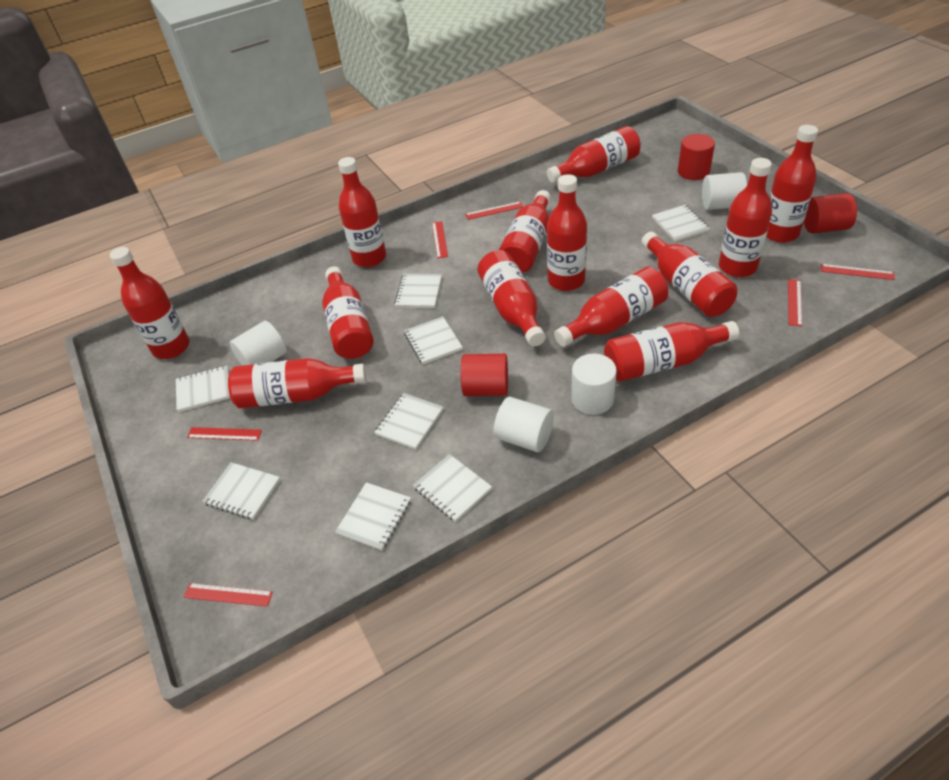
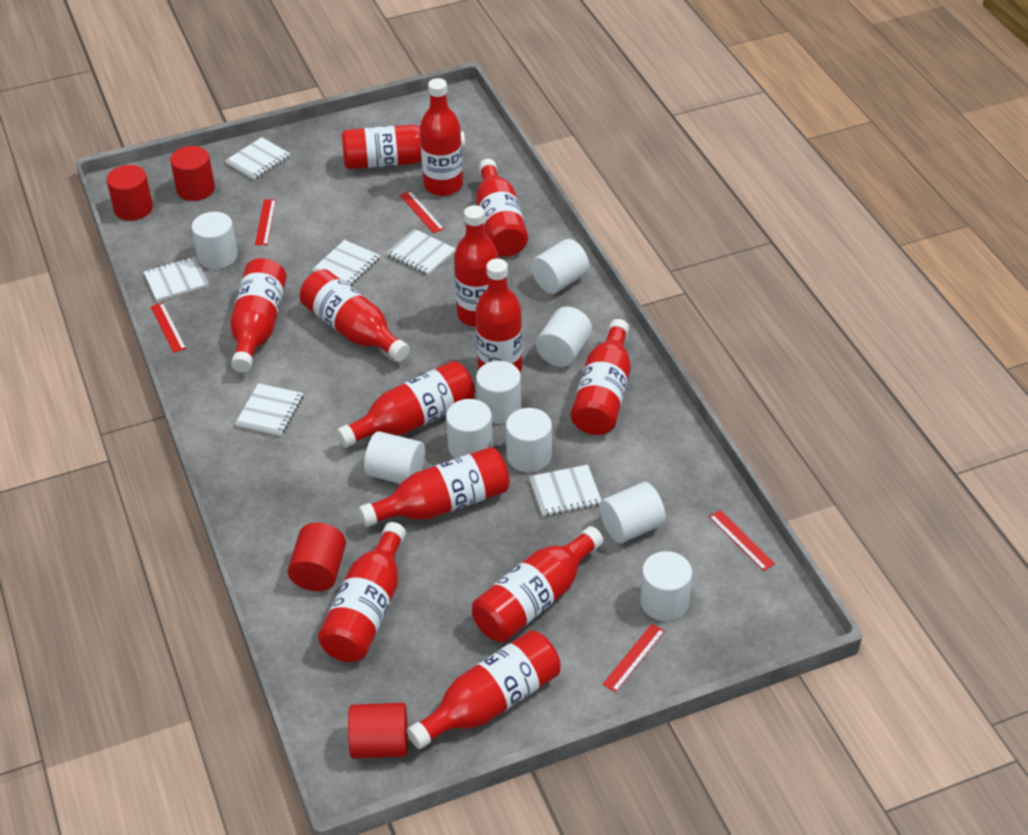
red cylinder: [461,354,508,396] [678,134,715,180] [804,193,857,234] = 3 -> [107,165,153,221] [170,146,215,201] [288,523,346,591] [348,703,408,759] = 4
red ruler: [184,583,273,607] [187,427,262,441] [432,221,448,258] [465,201,523,220] [788,279,802,327] [821,264,895,280] = 6 -> [151,303,186,353] [255,199,276,245] [400,191,444,233] [603,624,665,692] [709,510,775,571] = 5
white cylinder: [230,321,287,366] [494,397,554,452] [571,354,617,415] [702,172,747,210] = 4 -> [192,212,238,269] [364,431,425,484] [446,399,493,458] [476,361,521,424] [506,408,552,472] [531,239,589,294] [536,306,592,367] [599,482,666,543] [640,551,692,621] = 9
white notebook: [176,366,230,412] [202,462,280,520] [335,482,411,550] [374,393,443,450] [394,274,442,308] [404,316,463,364] [413,454,492,522] [652,205,710,242] = 8 -> [144,257,209,302] [225,137,290,180] [235,383,303,436] [312,240,380,286] [386,229,456,275] [529,465,602,517] = 6

